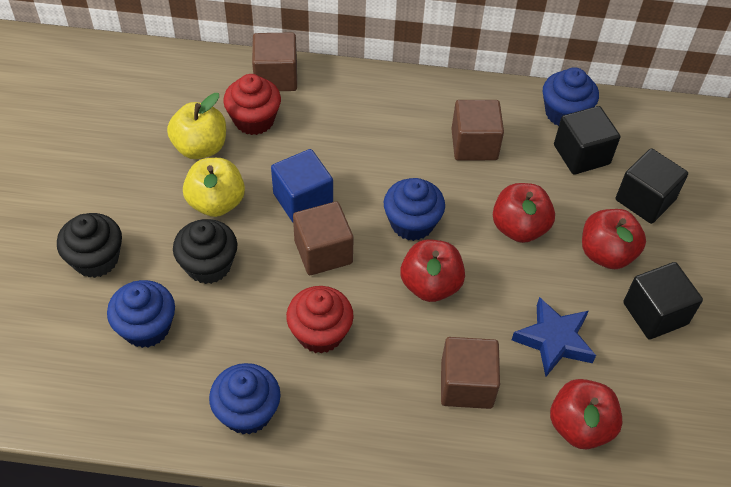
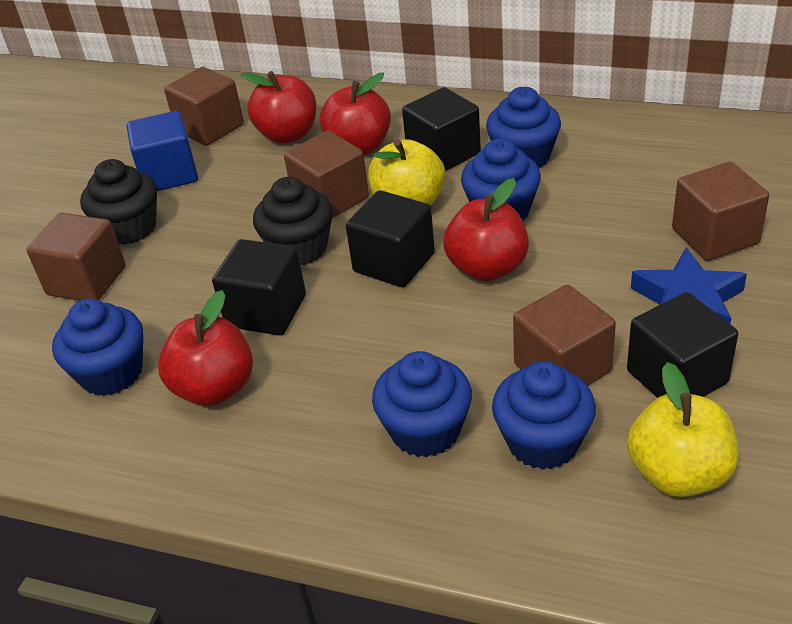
black cube: [554,106,620,175] [616,149,688,224] [623,262,703,340] = 3 -> [212,239,306,336] [346,190,435,288] [402,87,481,171] [627,292,738,398] = 4
blue cupcake: [107,280,175,348] [209,363,281,435] [384,178,445,241] [543,67,599,126] = 4 -> [52,298,143,396] [372,351,472,457] [461,139,541,221] [486,87,561,168] [492,361,596,470] = 5
brown cube: [252,33,297,91] [293,202,354,275] [441,337,500,409] [452,100,504,160] = 4 -> [26,213,126,301] [164,67,244,146] [284,131,369,218] [513,285,616,385] [672,162,769,261] = 5
red cupcake: [223,74,281,135] [286,286,354,354] = 2 -> none = 0

